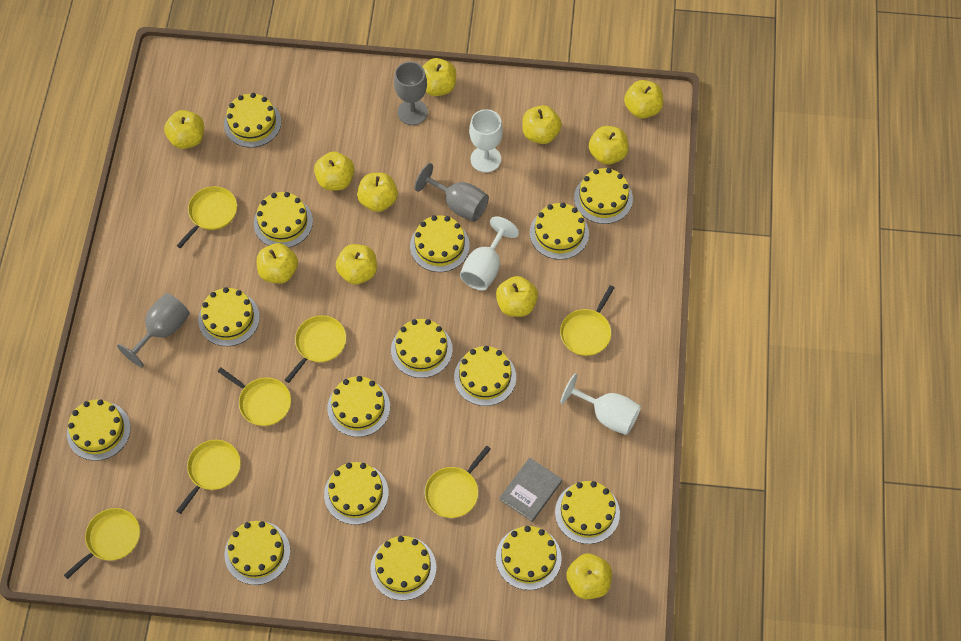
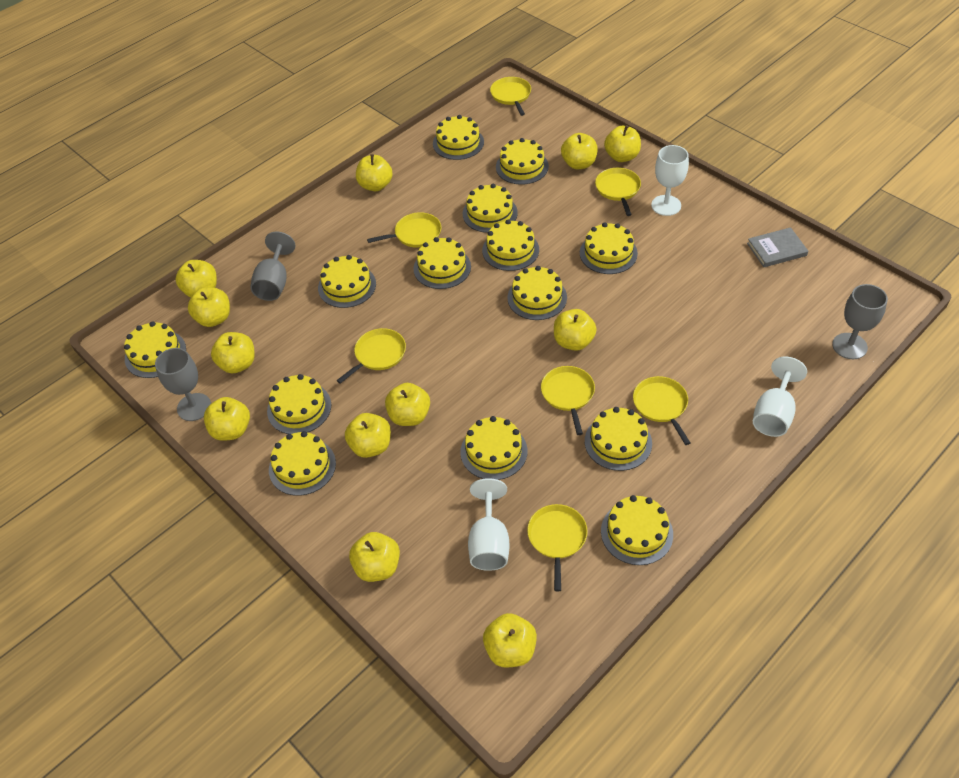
yellow apple: [164,110,204,149] [257,243,298,284] [314,152,355,191] [336,244,377,285] [357,173,398,212] [422,58,456,96] [496,276,538,317] [522,105,562,144] [566,554,612,599] [589,126,628,165] [624,80,663,119] = 11 -> [175,260,217,297] [188,287,230,327] [204,397,250,441] [211,332,255,373] [345,413,391,458] [349,532,400,582] [356,154,393,191] [385,383,430,426] [483,613,537,668] [554,309,597,351] [561,133,598,169] [604,125,641,162] = 12
yellow cake: [67,399,131,461] [198,287,260,346] [224,93,281,147] [224,521,290,585] [254,192,313,247] [324,462,389,525] [327,376,390,437] [370,536,436,600] [391,319,453,378] [410,215,470,272] [454,346,516,406] [496,526,562,590] [530,203,589,260] [555,481,620,544] [574,168,633,224] = 15 -> [124,321,186,378] [267,374,331,434] [269,431,336,496] [318,255,376,308] [413,237,471,289] [433,115,484,160] [460,416,527,480] [463,184,518,233] [482,220,539,271] [496,138,549,185] [507,266,567,320] [580,223,638,274] [585,407,652,471] [601,495,673,565] = 14

